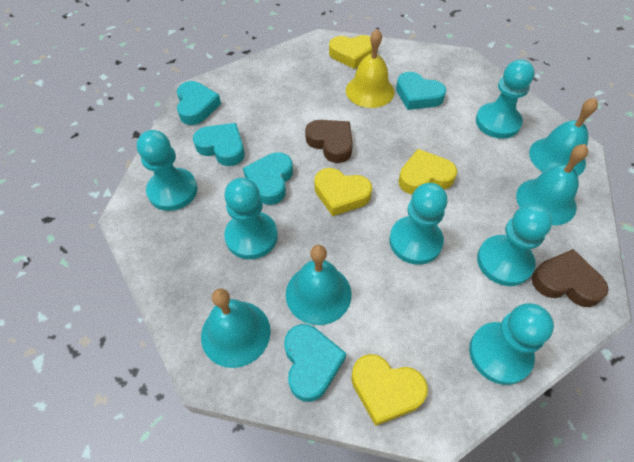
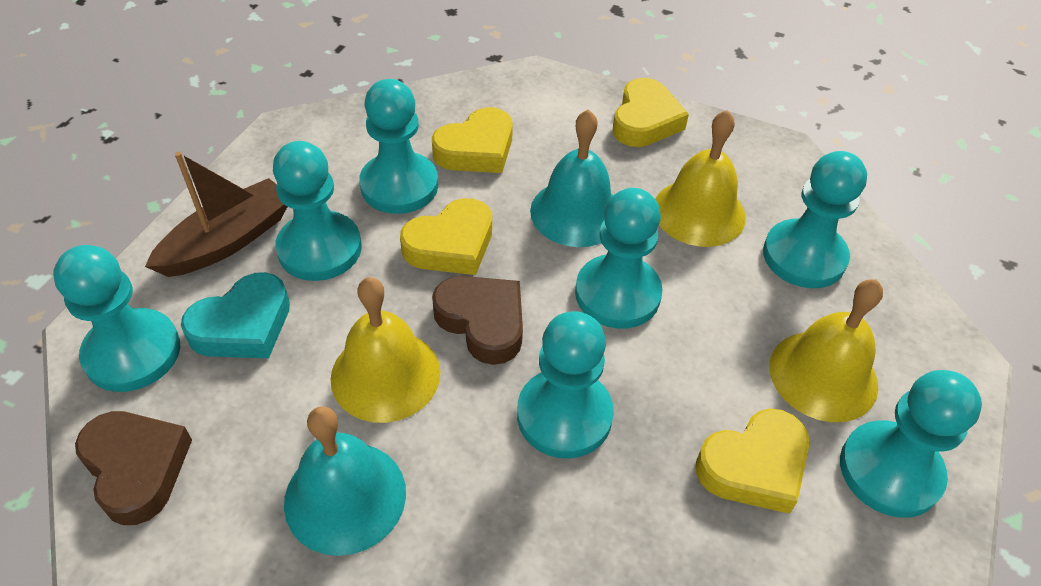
brown boat: none = 0 -> [145,152,287,277] = 1
turquoise bell: [201,288,271,368] [286,245,352,325] [516,144,588,225] [529,98,598,176] = 4 -> [284,406,406,556] [530,110,613,247] = 2
turquoise heart: [177,81,221,125] [193,123,245,166] [243,152,293,205] [284,324,346,402] [396,72,446,110] = 5 -> [181,272,290,358] = 1
turquoise pawn: [137,130,197,211] [224,178,278,259] [389,183,447,265] [469,303,554,385] [476,60,535,139] [477,204,552,286] = 6 -> [53,245,180,392] [273,141,362,281] [359,79,438,214] [517,311,614,458] [575,188,663,329] [763,151,867,288] [840,370,982,518] = 7
yellow bell: [346,29,395,108] = 1 -> [331,277,440,423] [655,110,746,247] [769,279,883,422] = 3

